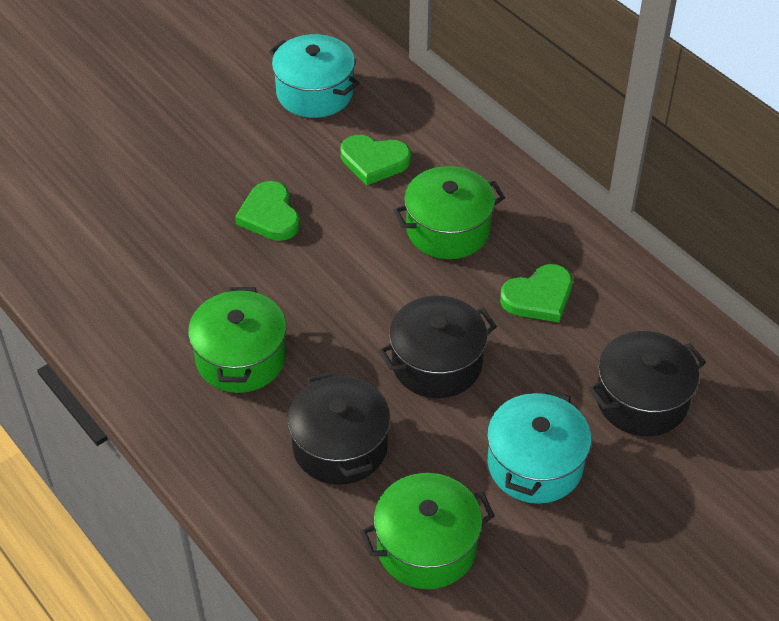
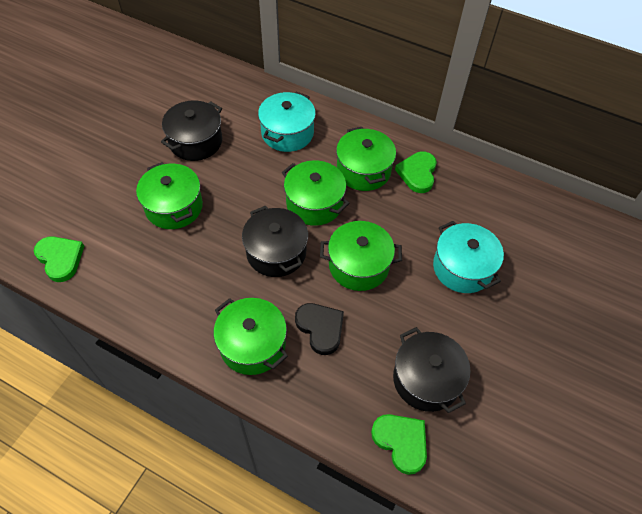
black heart: none = 0 -> [295,303,344,355] = 1
green pot: [188,287,286,393] [360,473,495,589] [393,166,505,259] = 3 -> [136,162,203,229] [214,298,288,375] [282,160,350,226] [320,221,402,291] [336,127,396,191] = 5

